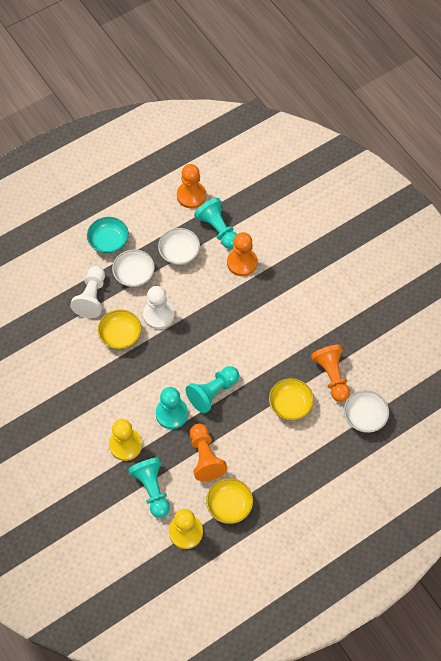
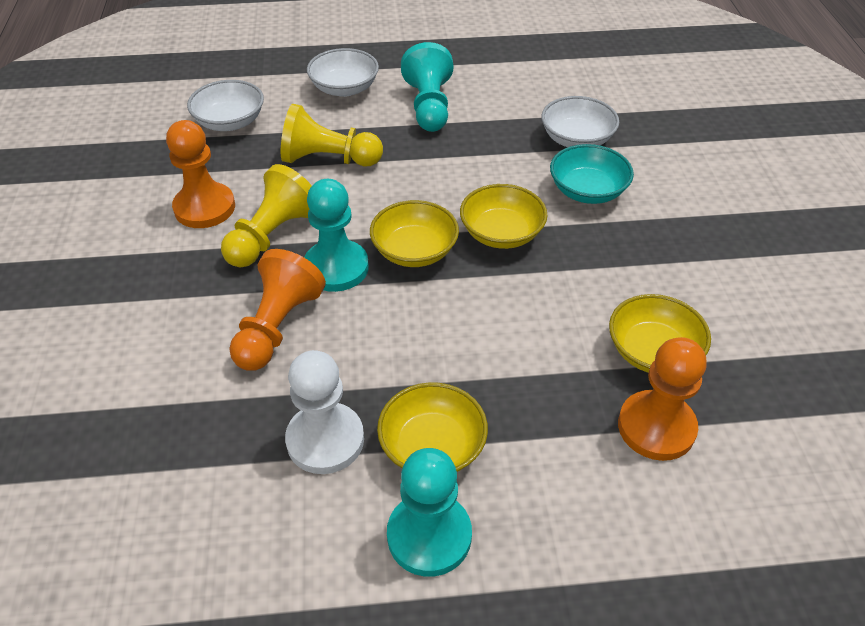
orange pawn: [177,164,206,209] [189,424,227,481] [227,232,257,276] [311,344,350,402] = 4 -> [166,120,235,228] [229,249,326,371] [618,337,707,461] = 3
turquoise pawn: [128,457,170,518] [156,387,188,429] [185,366,239,414] [194,198,237,249] = 4 -> [304,179,369,292] [387,448,472,577] [401,42,453,132] = 3
white pawn: [70,266,105,318] [143,286,174,329] = 2 -> [285,350,364,474] = 1
yellow bowl: [98,310,141,349] [206,478,253,524] [269,378,314,420] = 3 -> [370,200,459,267] [377,382,488,472] [460,184,548,249] [609,294,711,373] = 4

